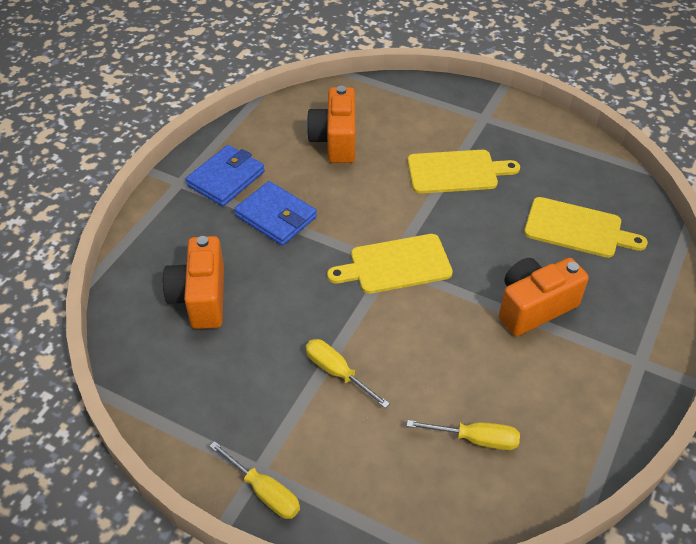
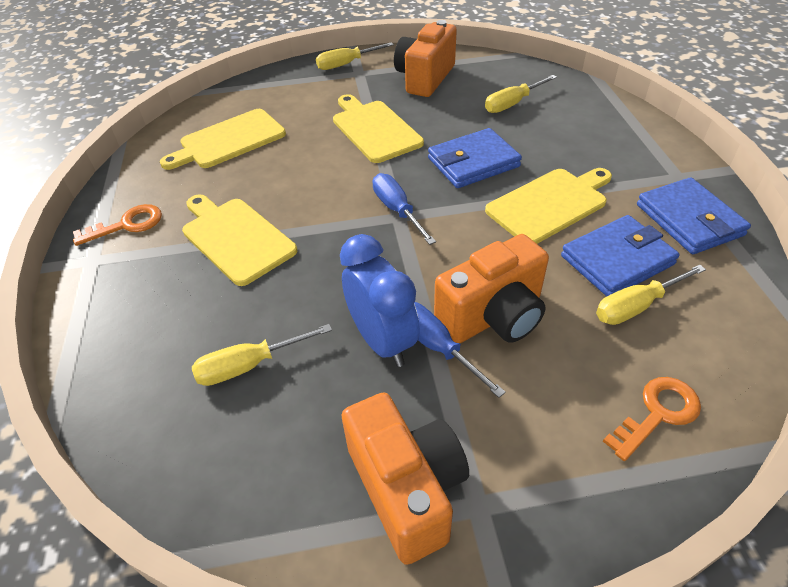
blue clock: none = 0 -> [340,234,420,367] = 1
blue screwdriver: none = 0 -> [373,173,436,245] [414,302,506,398] = 2
blue wallet: [186,145,265,206] [234,181,317,246] = 2 -> [428,128,522,188] [561,215,680,296] [637,177,751,254] = 3
orange key: none = 0 -> [73,204,162,246] [603,377,701,461] = 2
yellow cutting board: [327,234,453,294] [407,150,520,194] [524,197,648,258] = 3 -> [160,109,286,170] [182,194,297,286] [333,94,424,163] [485,168,612,244] = 4
yellow screwdriver: [209,441,300,519] [306,339,390,408] [407,420,520,450] = 3 -> [192,324,332,386] [316,42,394,70] [485,75,557,113] [596,265,706,325] = 4

